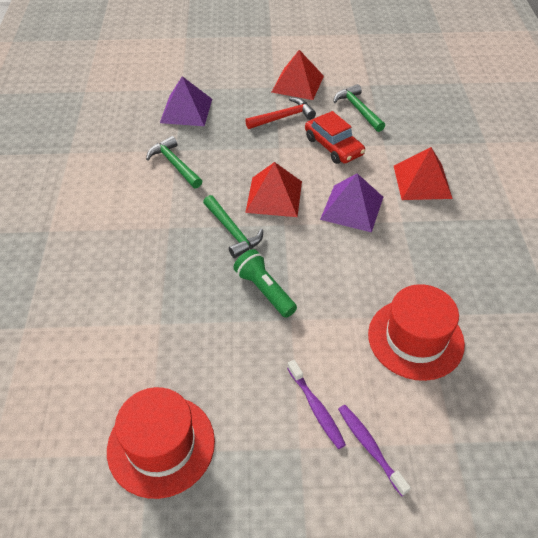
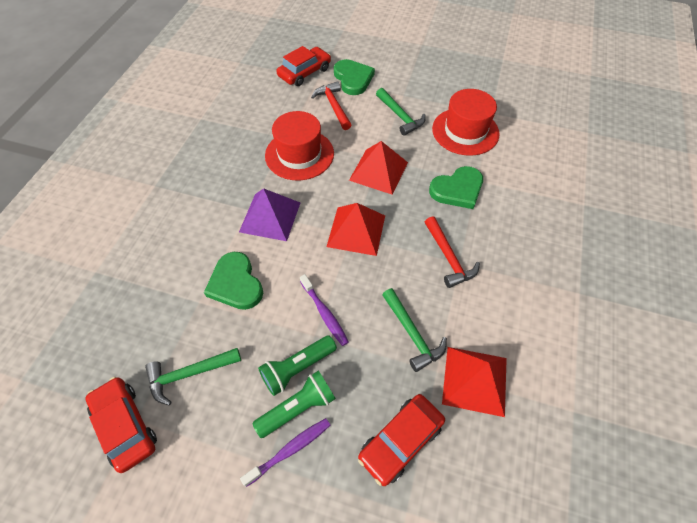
green flashlight: [233,249,297,318] = 1 -> [253,370,336,438] [258,335,337,396] = 2
green heart: none = 0 -> [204,252,263,310] [334,59,375,95] [429,166,483,209] = 3
purple pyramid: [160,76,212,126] [320,174,383,233] = 2 -> [239,188,300,241] = 1
red car: [305,111,365,164] = 1 -> [85,377,157,473] [277,46,331,86] [358,394,445,486] = 3
red hammer: [245,97,316,129] = 1 -> [311,81,351,130] [425,216,480,288] = 2

